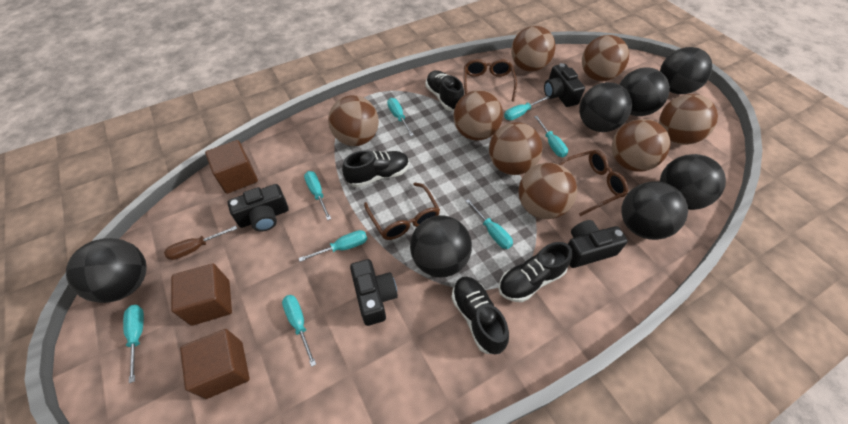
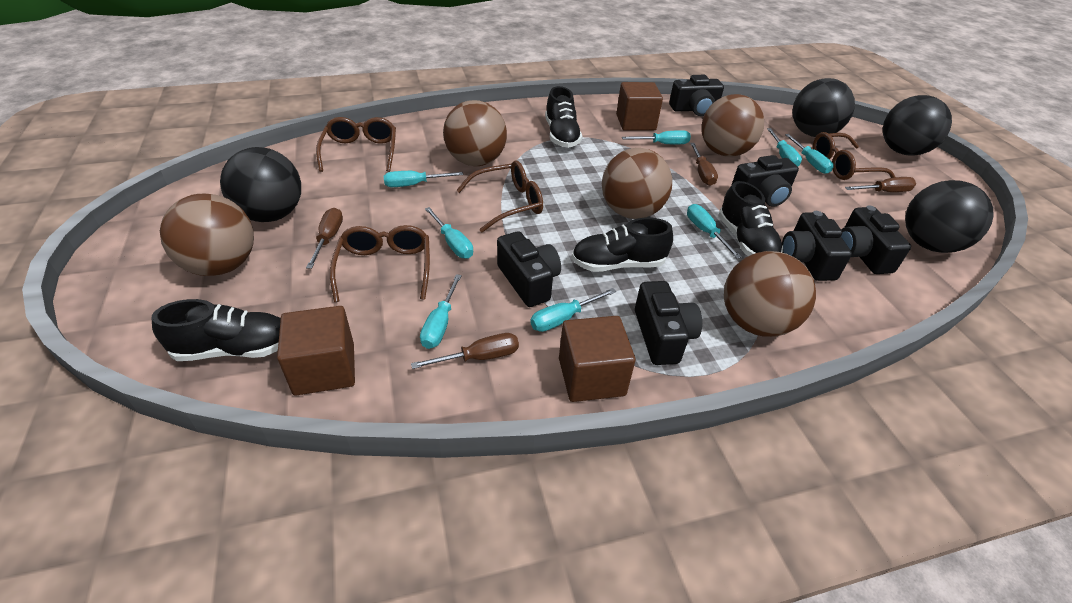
black ball: [66,238,147,303] [410,215,472,277] [579,82,632,132] [619,67,670,116] [622,181,688,240] [660,47,712,94] [660,154,726,210] = 7 -> [220,147,301,222] [792,78,855,137] [883,95,952,156] [905,180,994,253] = 4
black camera: [228,184,288,231] [350,259,398,326] [544,63,585,107] [568,220,628,268] = 4 -> [497,231,561,307] [635,281,702,365] [669,75,724,116] [732,155,799,207] [782,211,852,281] [841,205,911,274] = 6
brown ball: [328,95,379,146] [453,90,503,141] [489,122,543,175] [511,26,555,72] [518,163,577,219] [582,35,629,81] [612,119,670,172] [659,94,718,145] = 8 -> [160,194,254,276] [443,100,507,166] [602,148,672,219] [701,94,764,157] [724,251,816,337] = 5
brown glasses: [364,183,440,240] [464,59,517,101] [558,150,628,216] = 3 -> [316,117,396,172] [330,225,430,302] [456,160,543,233] [813,132,895,180] = 4
brown screwdriver: [164,226,237,260] = 1 -> [306,208,343,269] [411,333,519,369] [690,143,718,186] [845,177,916,192] = 4

